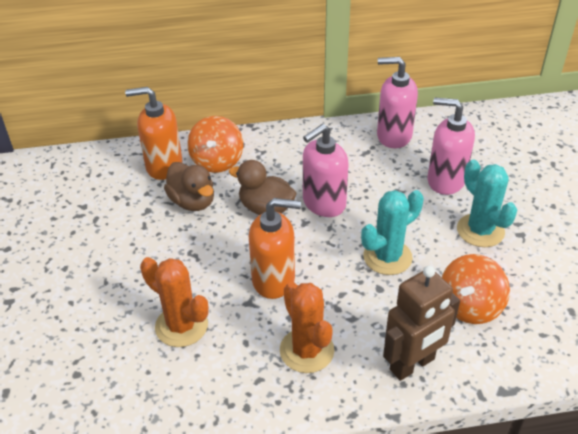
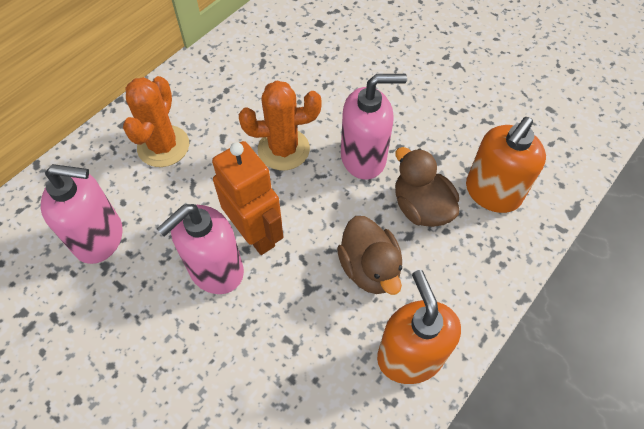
brown robot: [383,266,460,381] = 1 -> none = 0
orange robot: none = 0 -> [212,141,283,255] = 1
orange spinning top: [187,116,243,173] [442,254,510,324] = 2 -> none = 0
turquoise cactus: [361,190,424,275] [457,160,517,247] = 2 -> none = 0

